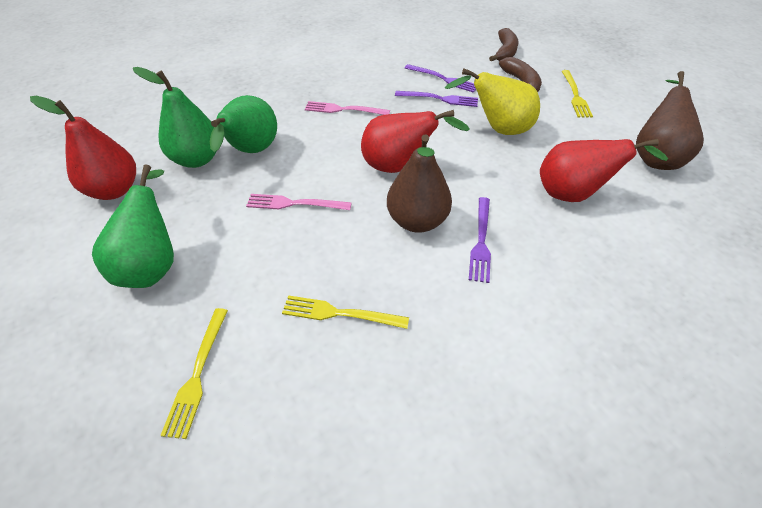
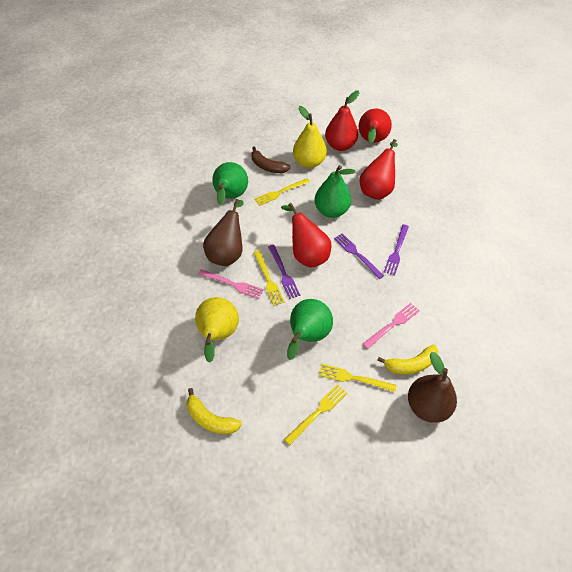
brown banana: [489,28,519,61] [499,57,542,92] = 2 -> [251,146,291,173] = 1
red pear: [30,96,136,200] [361,110,470,173] [540,139,668,202] = 3 -> [281,203,331,268] [325,90,359,151] [359,109,392,143] [360,139,398,200] = 4
yellow banana: none = 0 -> [187,388,242,434] [377,345,438,374] = 2
yellow fork: [160,308,228,439] [282,295,409,329] [562,70,593,118] = 3 -> [253,251,285,306] [254,178,310,206] [284,384,347,445] [319,364,397,392] = 4
yellow pear: [445,69,540,135] = 1 -> [195,297,239,363] [293,106,327,168] = 2

